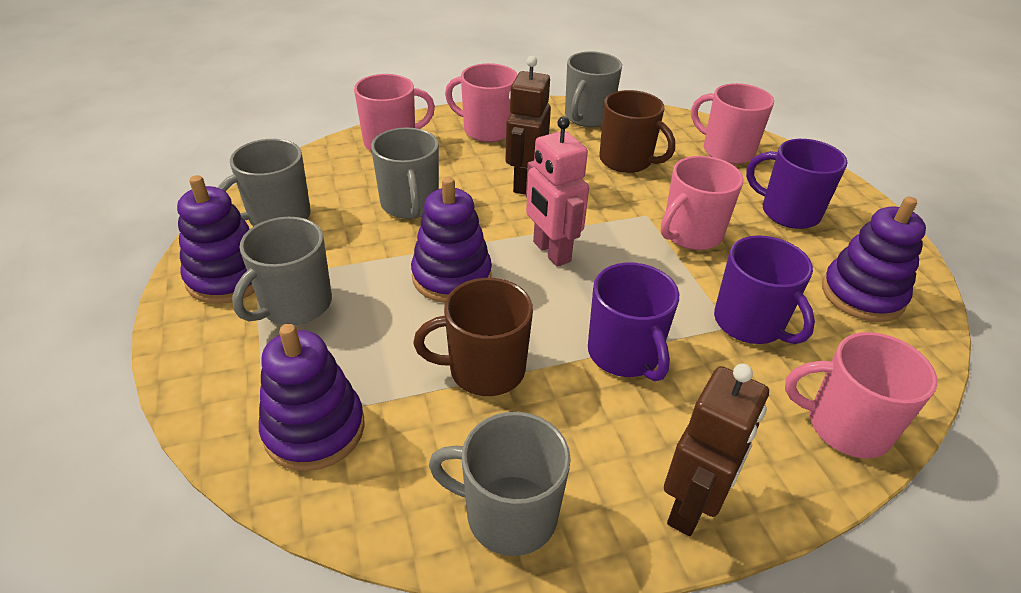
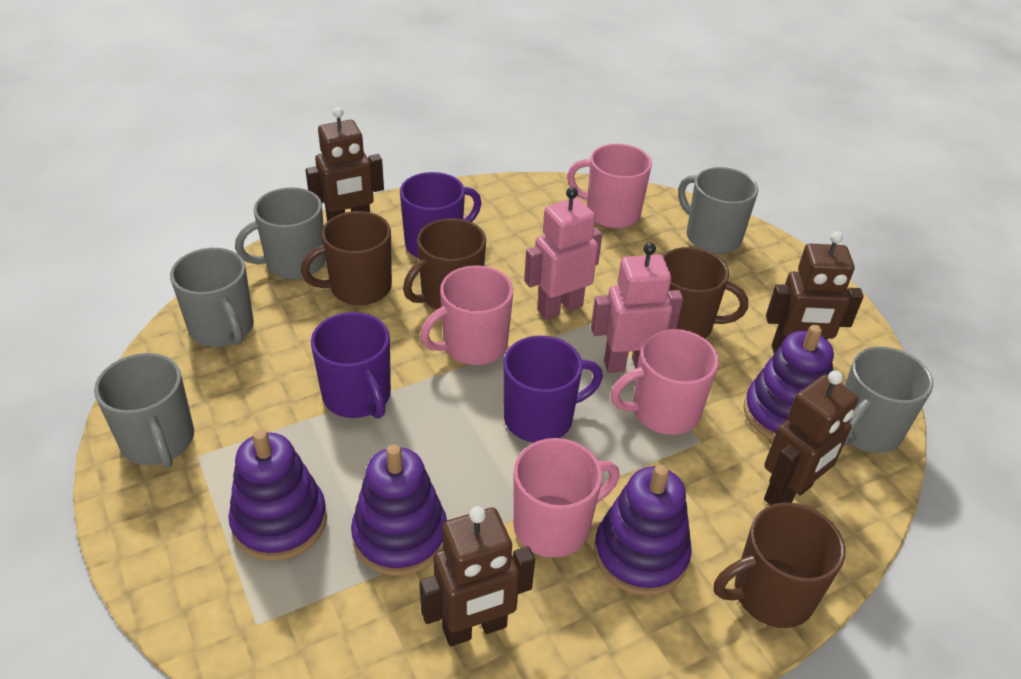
brown mug: [413,278,533,396] [599,90,675,173] = 2 -> [301,211,392,305] [403,218,486,310] [663,247,748,338] [714,502,845,628] = 4
brown robot: [505,56,551,195] [664,363,769,536] = 2 -> [305,107,384,222] [419,506,535,646] [764,370,858,505] [766,231,864,353] = 4
pink mug: [354,74,435,151] [445,63,517,142] [661,156,744,250] [691,83,774,164] [785,332,938,458] = 5 -> [420,265,513,365] [513,438,620,558] [567,144,652,229] [610,329,719,435] = 4
pink robot: [526,116,589,267] = 1 -> [524,187,602,320] [591,242,683,373] = 2

